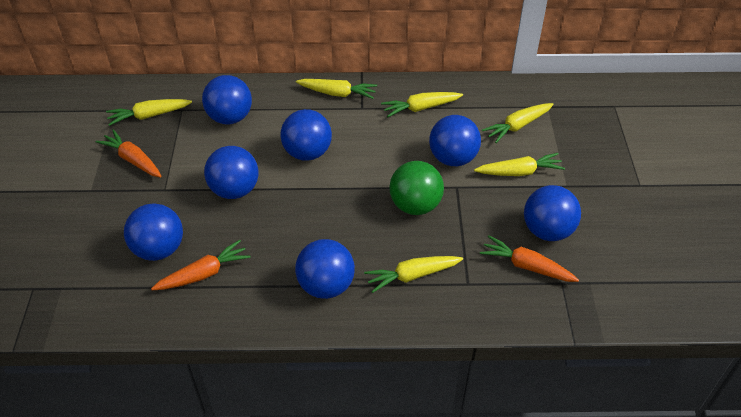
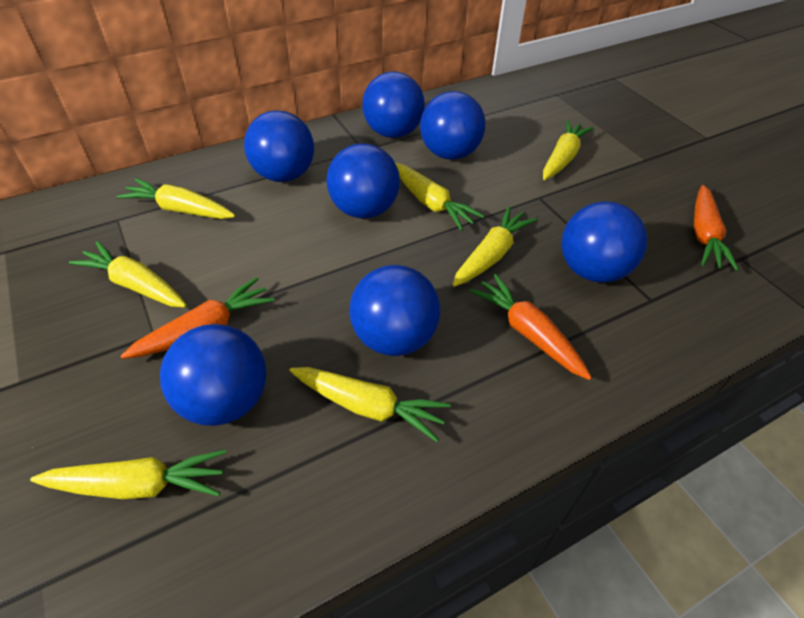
green ball: [389,161,444,215] = 1 -> none = 0
yellow carrot: [106,99,192,126] [296,79,377,99] [364,256,463,293] [381,92,463,117] [474,153,565,176] [482,103,554,143] = 6 -> [30,449,226,500] [69,241,187,307] [116,178,235,219] [290,367,451,442] [395,163,485,231] [452,206,537,287] [543,120,593,180] = 7

